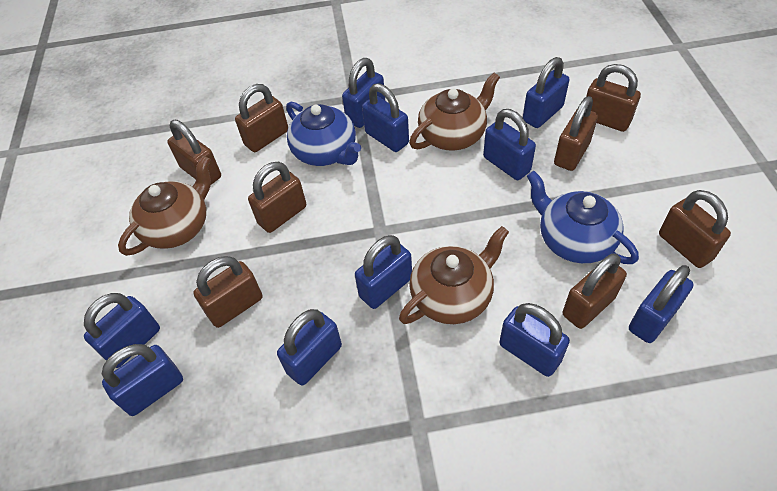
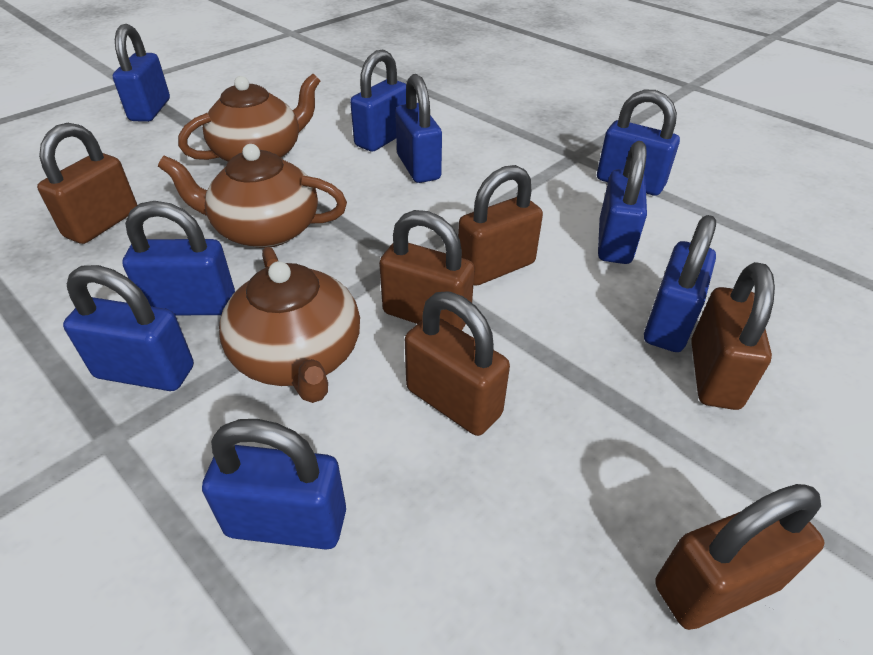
blue padlock: [84,293,160,368] [102,344,183,416] [277,309,342,386] [342,58,385,128] [355,235,412,309] [362,83,409,152] [483,109,536,180] [499,303,570,377] [523,57,570,128] [629,265,694,343] = 10 -> [63,265,194,391] [113,24,170,122] [122,201,235,315] [202,419,346,550] [350,50,406,152] [395,74,442,183] [597,90,680,196] [598,141,647,264] [644,215,716,352] = 9
blue teapot: [286,102,361,166] [527,171,639,264] = 2 -> none = 0
brown padlock: [167,120,221,185] [193,256,263,328] [235,84,288,152] [248,162,306,233] [554,96,598,171] [562,253,627,329] [586,64,641,132] [659,190,731,268] = 8 -> [37,123,137,244] [379,210,475,331] [405,291,510,436] [458,165,543,286] [655,484,824,630] [691,262,775,410] = 6

